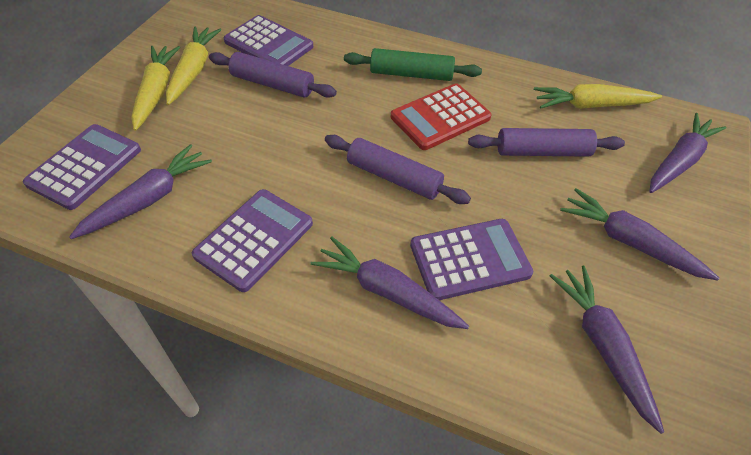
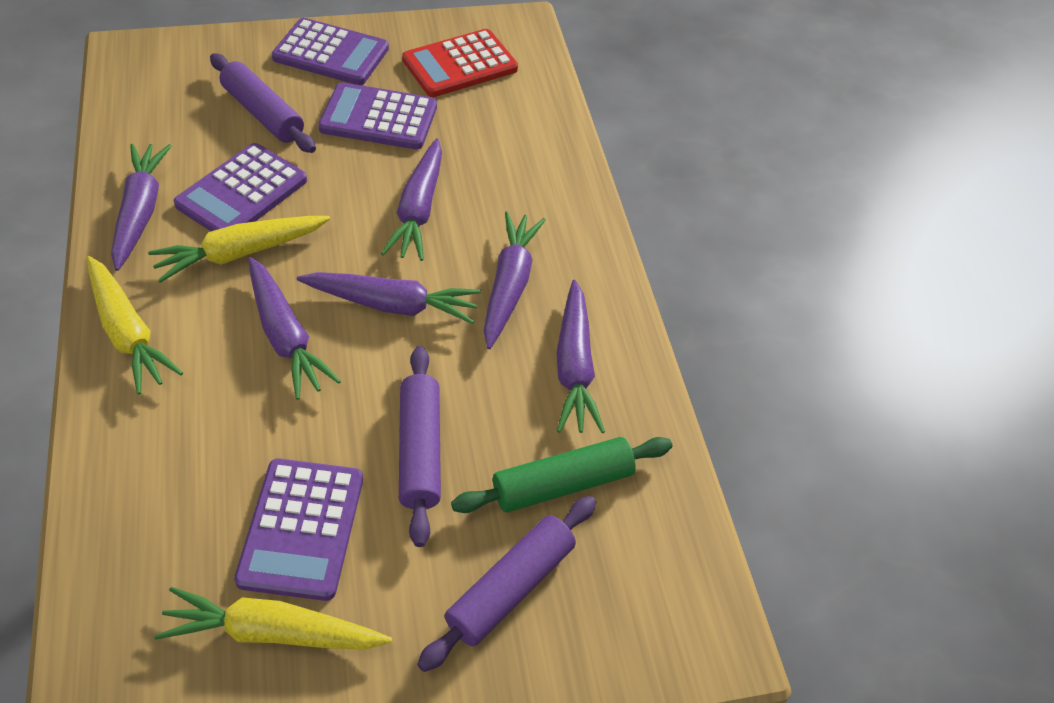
purple carrot: [69,144,212,239] [311,237,469,329] [550,266,664,434] [560,188,719,281] [649,113,726,193] = 5 -> [111,144,171,271] [248,257,341,400] [297,272,481,324] [381,138,442,261] [484,212,546,349] [556,280,605,433] = 6

